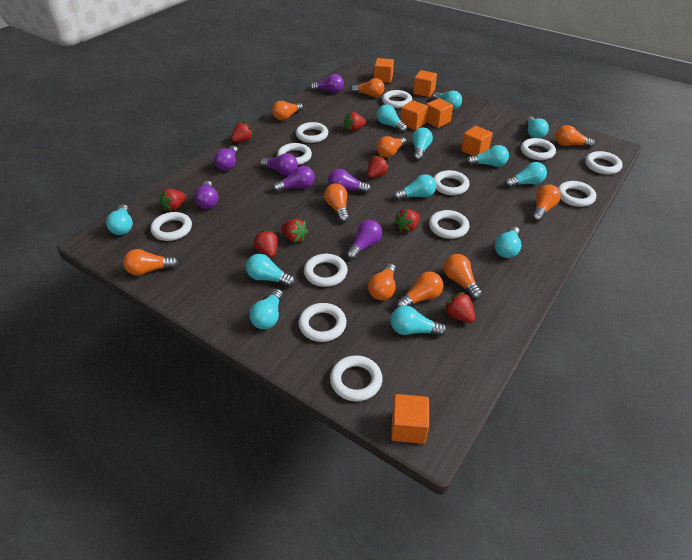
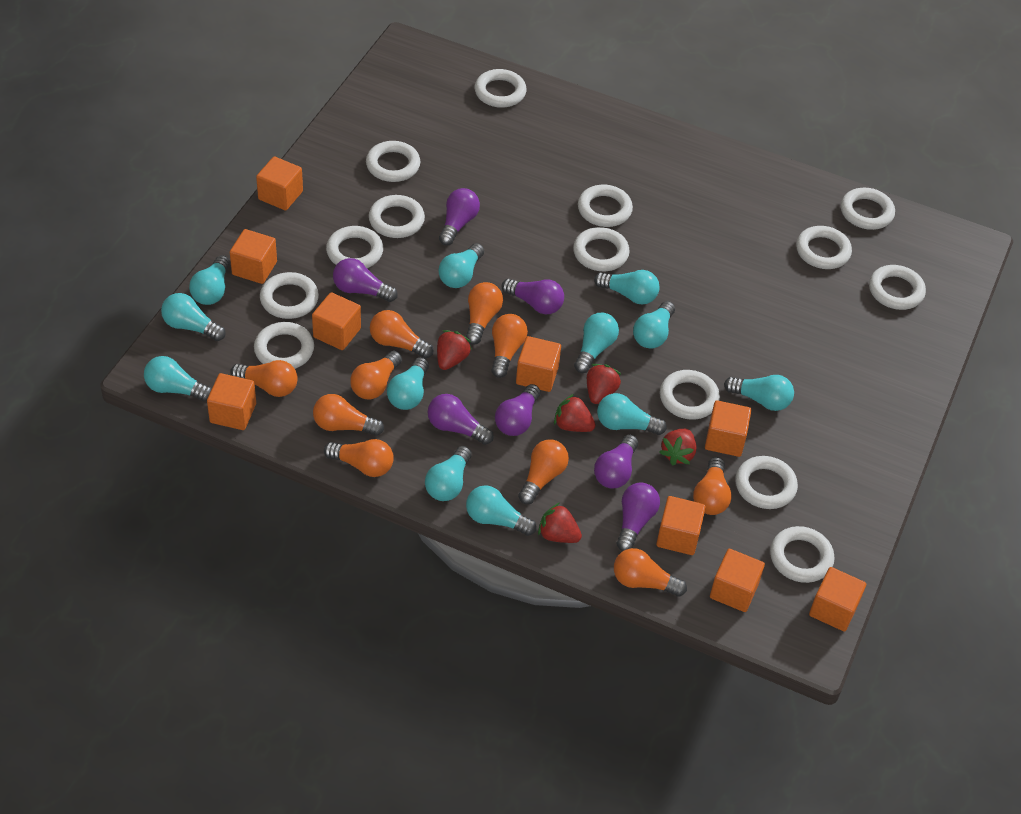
orange cube: [374,58,394,83] [391,394,429,444] [401,100,428,130] [413,70,437,97] [426,98,453,128] [461,126,493,156] = 6 -> [207,373,256,430] [230,229,277,284] [256,156,303,211] [312,292,361,350] [516,336,561,392] [656,496,706,555] [705,400,751,457] [710,549,765,612] [809,567,866,631] = 9
red strawberry: [160,189,186,211] [231,122,253,143] [253,230,278,258] [281,219,308,243] [344,112,366,131] [367,155,389,178] [394,209,420,232] [444,292,475,323] = 8 -> [437,330,472,370] [538,503,582,543] [554,394,595,432] [587,364,621,404] [659,429,697,466] = 5
white ring: [150,212,192,241] [277,143,312,165] [296,122,328,143] [298,303,347,342] [304,254,348,287] [330,355,382,401] [382,90,412,108] [429,210,469,239] [434,170,470,195] [521,138,556,160] [558,181,596,207] [585,151,623,175] = 12 -> [254,322,314,369] [260,272,319,319] [326,226,383,268] [366,141,420,182] [369,195,425,238] [475,69,526,108] [573,227,630,271] [578,185,633,227] [660,370,720,420] [735,456,798,509] [770,526,834,583] [796,226,852,269] [841,188,895,230] [869,265,926,310] = 14

